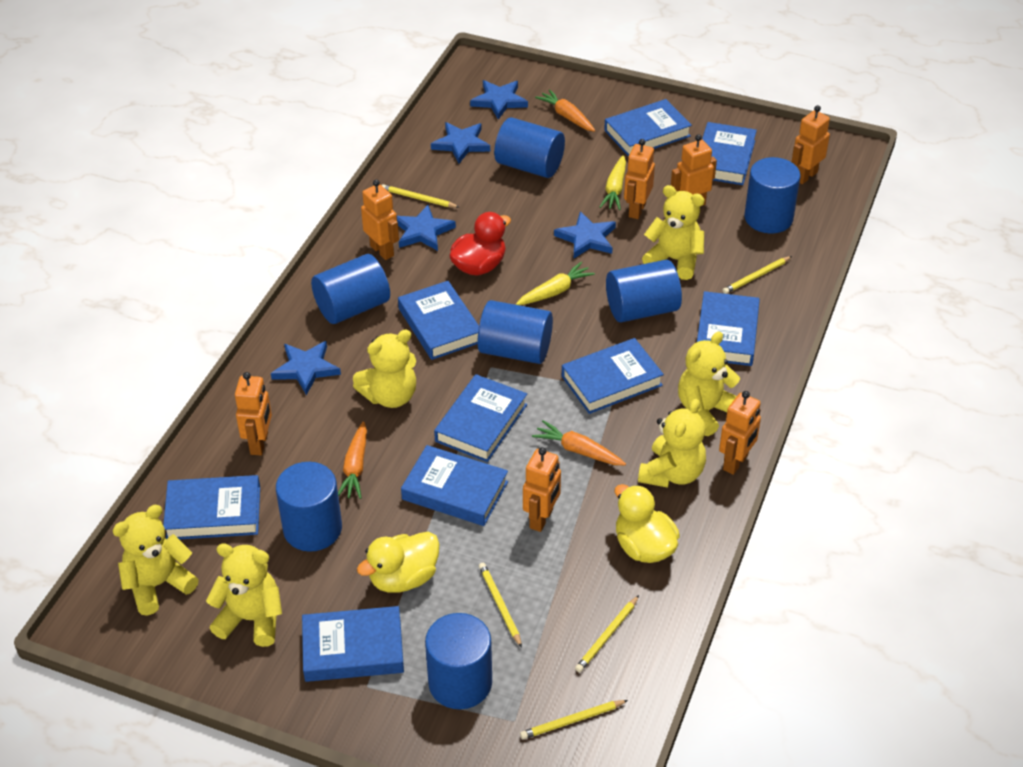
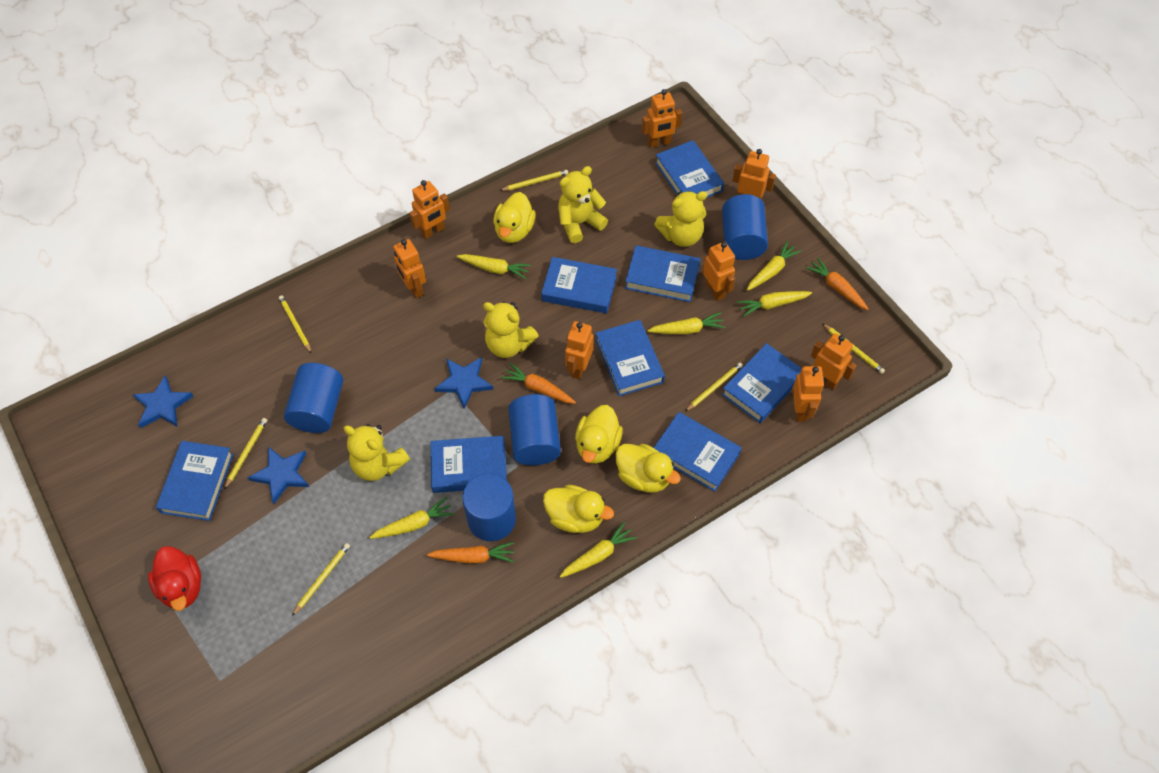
blue book: [163,475,260,539] [302,606,404,682] [398,281,479,360] [401,445,508,526] [434,374,527,462] [562,338,664,414] [604,99,692,157] [697,291,760,366] [702,122,757,185] = 9 -> [156,441,234,521] [430,436,507,493] [541,257,617,313] [595,320,665,396] [625,245,700,302] [654,412,742,492] [655,140,724,198] [722,343,802,423] = 8
blue cylinder: [276,462,342,552] [311,254,390,324] [425,613,492,709] [478,300,553,364] [494,117,565,178] [606,260,682,322] [744,157,801,233] = 7 -> [284,363,343,433] [462,473,516,541] [508,394,561,465] [722,194,768,260] = 4
blue star: [271,341,341,395] [397,205,456,251] [431,122,490,163] [470,80,528,120] [554,211,616,258] = 5 -> [133,376,193,428] [248,447,309,504] [434,357,493,409] = 3
orange robot: [235,372,272,455] [361,180,399,260] [523,447,561,532] [624,139,655,219] [671,134,717,206] [719,391,761,475] [792,105,830,184] = 7 -> [393,239,426,298] [409,180,450,239] [565,321,594,379] [642,89,682,148] [703,242,735,301] [732,149,776,199] [792,366,824,422] [811,333,857,390] = 8
yellow carrot: [516,262,595,305] [600,155,626,210] = 2 -> [370,497,454,539] [457,254,531,279] [560,521,637,578] [647,312,726,334] [737,291,812,317] [747,241,802,291] = 6
yellow duck: [357,532,439,593] [615,484,680,563] = 2 -> [493,192,535,243] [543,485,614,533] [575,405,623,464] [615,444,681,493] = 4
yellow pencil: [382,184,459,208] [479,563,522,648] [520,700,628,739] [575,595,639,672] [723,256,792,294] = 5 -> [224,418,267,489] [279,295,312,354] [292,543,350,616] [499,170,568,191] [685,363,743,411] [822,323,885,374] = 6
yellow teddy bear: [112,505,199,615] [206,544,282,647] [353,330,416,408] [638,399,706,488] [642,185,705,280] [678,332,740,436] = 6 -> [344,424,410,481] [483,301,539,358] [558,166,608,243] [654,191,707,247] = 4

